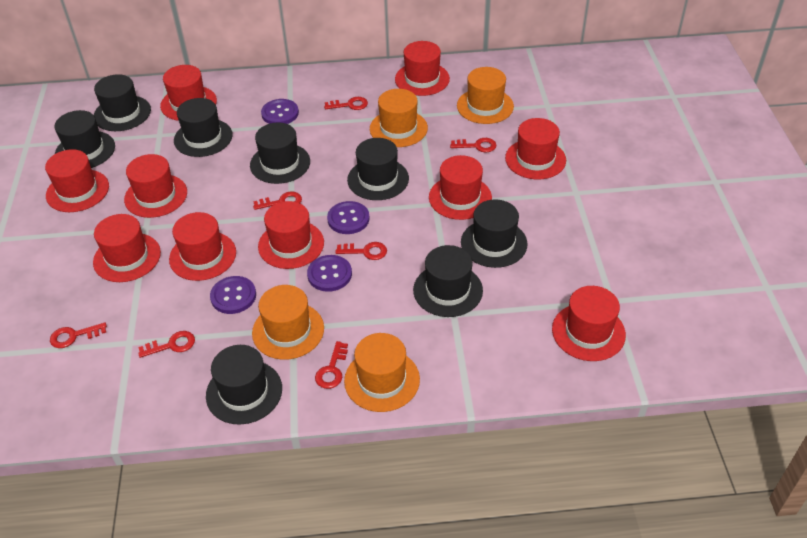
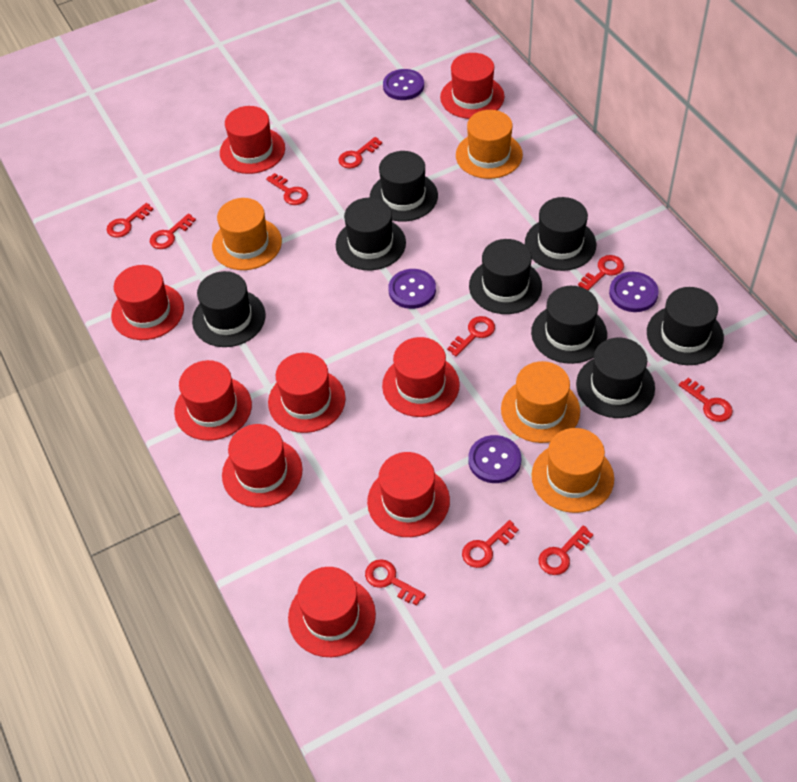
red hat: [45,149,109,212] [93,214,161,282] [124,154,187,218] [160,65,217,121] [169,212,236,281] [258,201,324,269] [395,41,450,96] [429,155,492,220] [505,118,566,179] [552,286,626,361] = 10 -> [111,265,184,340] [174,360,252,441] [220,106,285,174] [222,424,303,507] [268,353,346,433] [288,567,376,657] [367,452,450,537] [382,337,460,417] [440,53,505,119] = 9
red key: [50,322,107,348] [138,331,195,358] [253,192,302,210] [315,341,348,389] [324,97,368,110] [335,242,387,260] [450,138,496,152] = 7 -> [107,203,154,238] [150,213,196,249] [266,173,308,205] [338,137,382,168] [365,559,426,606] [447,316,495,356] [462,520,519,568] [539,525,593,575] [578,255,624,290] [679,378,733,422] = 10

